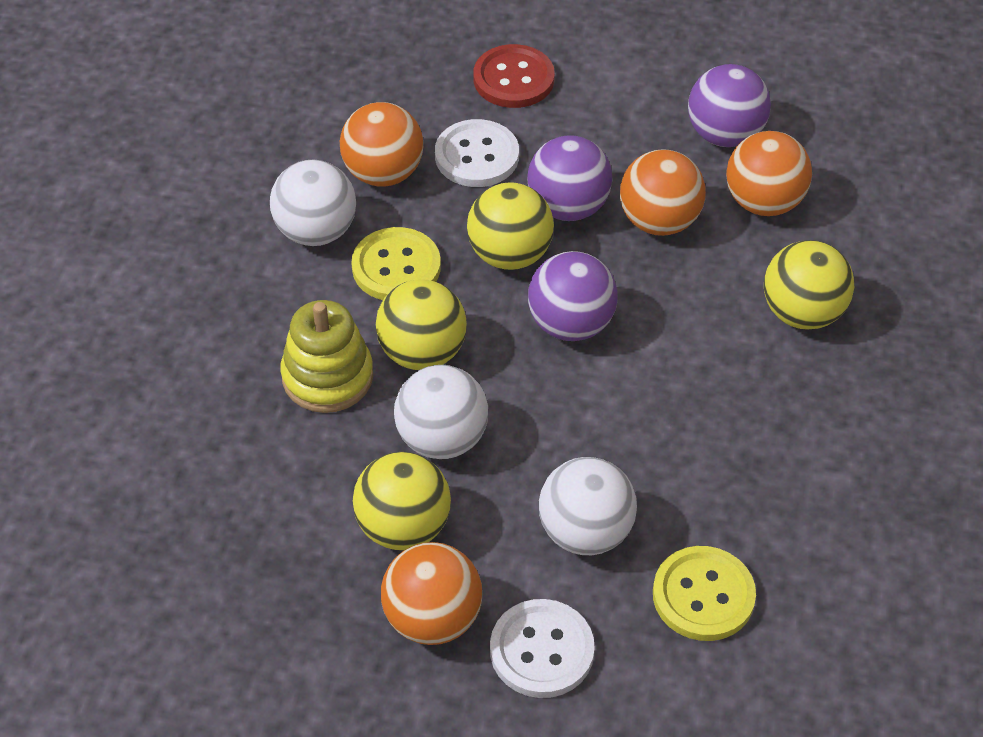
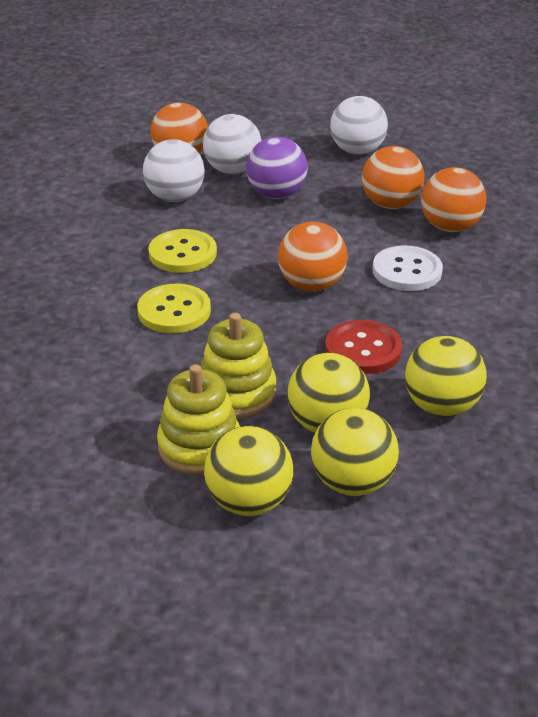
purple ball: [527,135,613,221] [528,251,618,341] [688,64,771,147] = 3 -> [246,137,308,199] = 1
white button: [435,119,519,187] [490,599,595,698] = 2 -> [373,245,443,291] = 1
yellow stacking toy: [280,300,373,413] = 1 -> [157,364,240,475] [201,313,276,418] = 2

